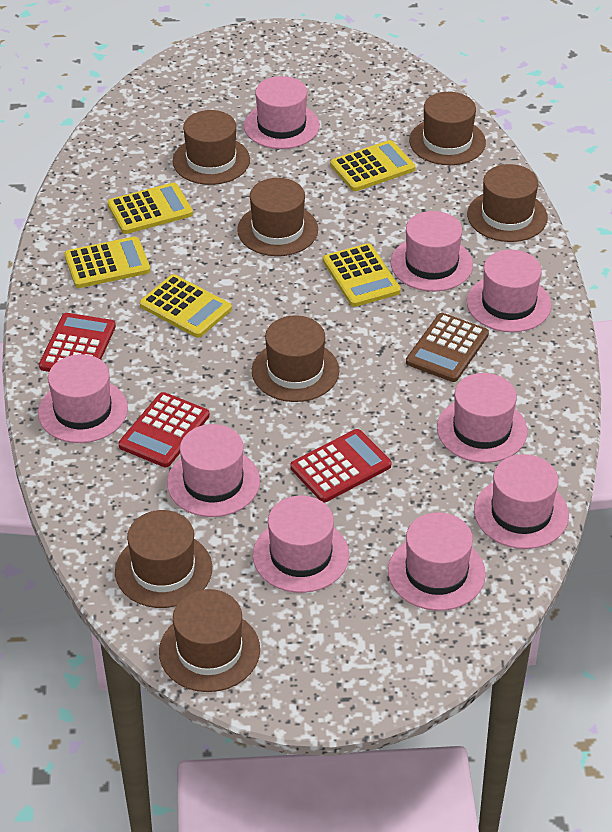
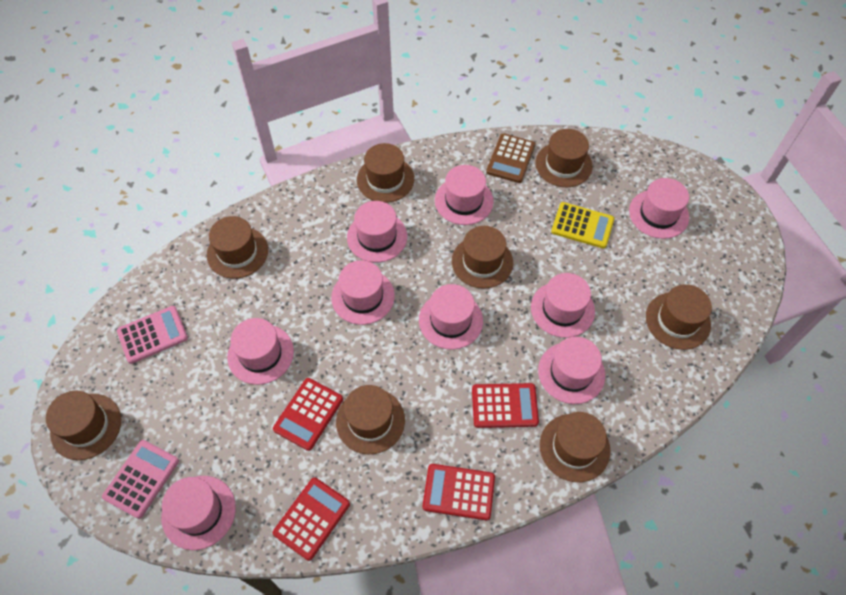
brown hat: [115,510,212,608] [159,589,260,692] [173,110,250,185] [237,178,318,256] [252,315,339,402] [409,92,486,165] [467,164,548,242] = 7 -> [46,391,121,460] [207,216,268,279] [336,385,405,454] [357,143,414,203] [452,226,513,289] [535,129,593,187] [540,412,611,482] [646,284,712,350] = 8
pink calculator: none = 0 -> [102,440,179,519] [117,306,188,364] = 2
red calculator: [39,313,116,372] [118,392,210,467] [290,429,391,502] = 3 -> [273,378,343,451] [273,478,350,561] [423,464,495,520] [472,383,539,428] = 4
yellow calculator: [64,236,150,288] [107,183,193,234] [139,274,232,338] [323,243,401,307] [330,140,415,191] = 5 -> [551,202,614,249] = 1

